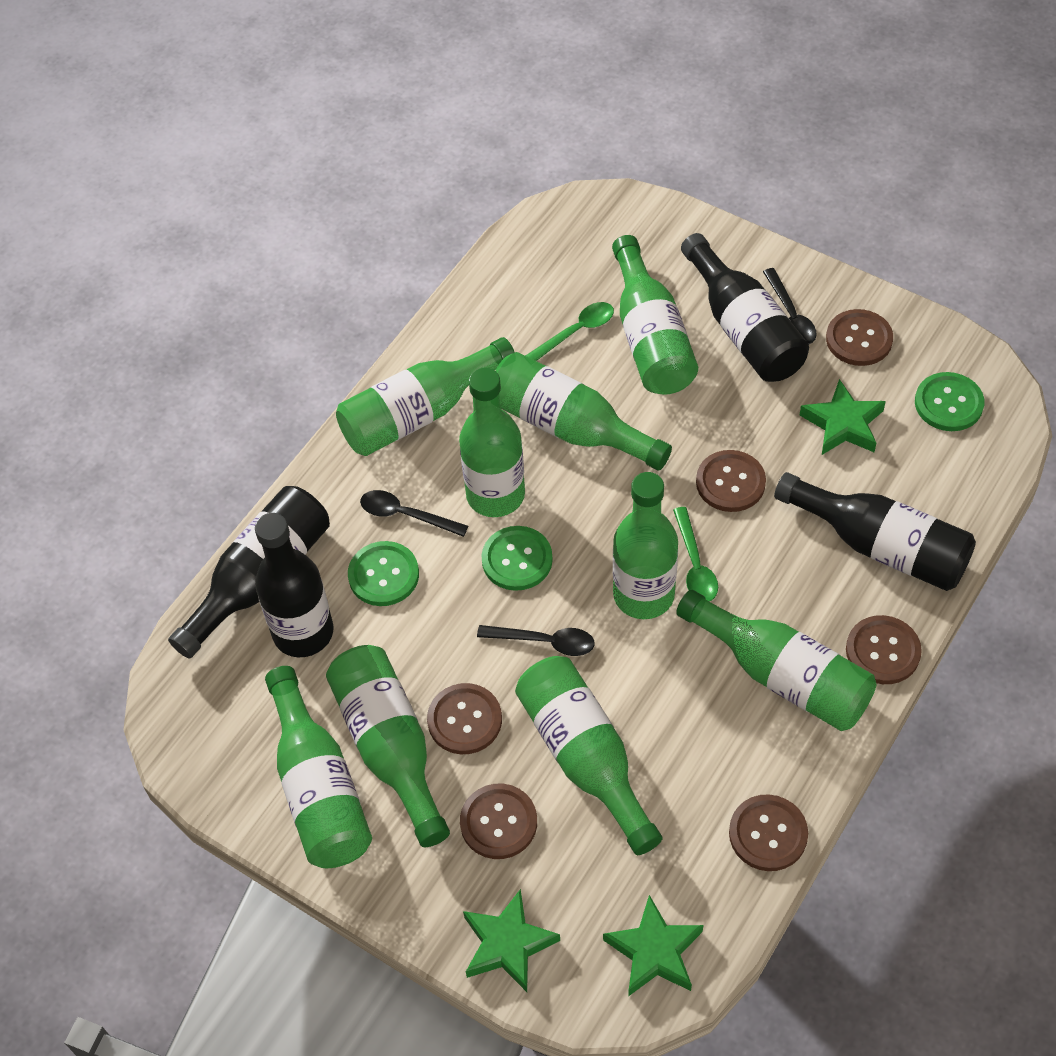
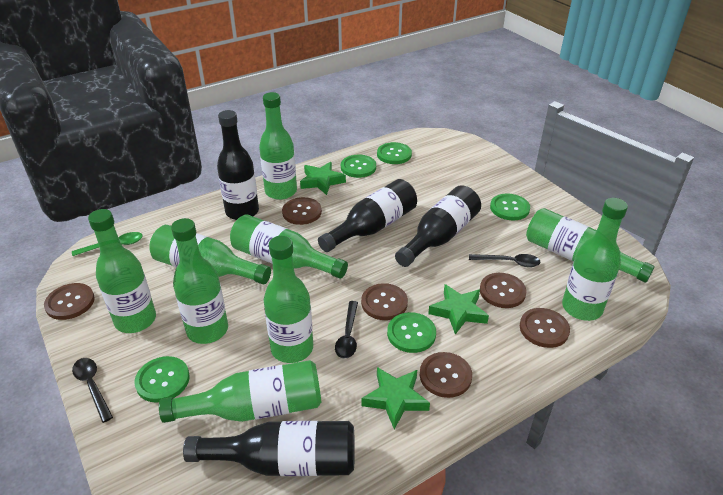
green button: [348,541,419,606] [481,526,553,591] [915,372,984,431] = 3 -> [134,356,190,403] [341,155,376,178] [377,142,412,164] [387,312,436,353] [490,193,530,221] = 5
green spoon: [526,302,614,361] [673,507,718,601] = 2 -> [72,232,143,256] = 1

